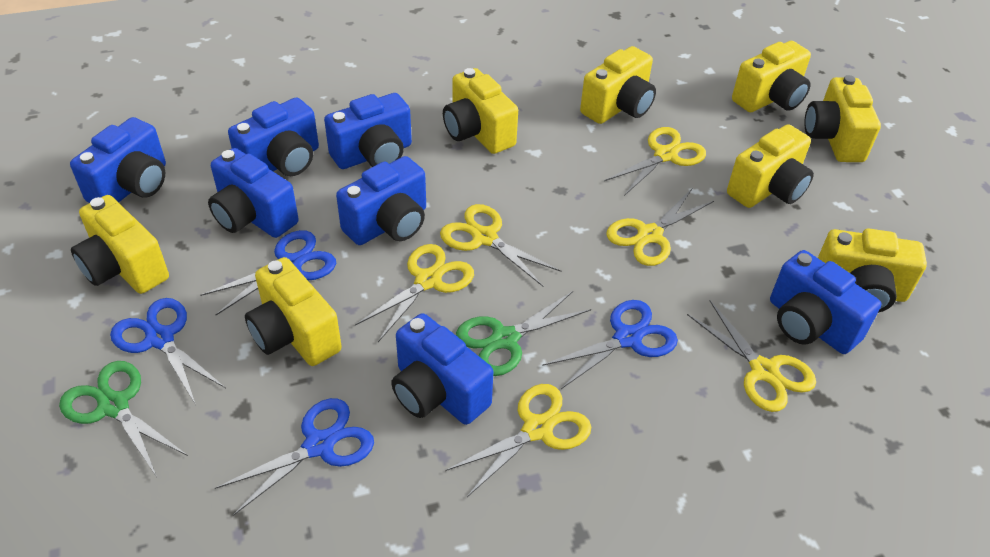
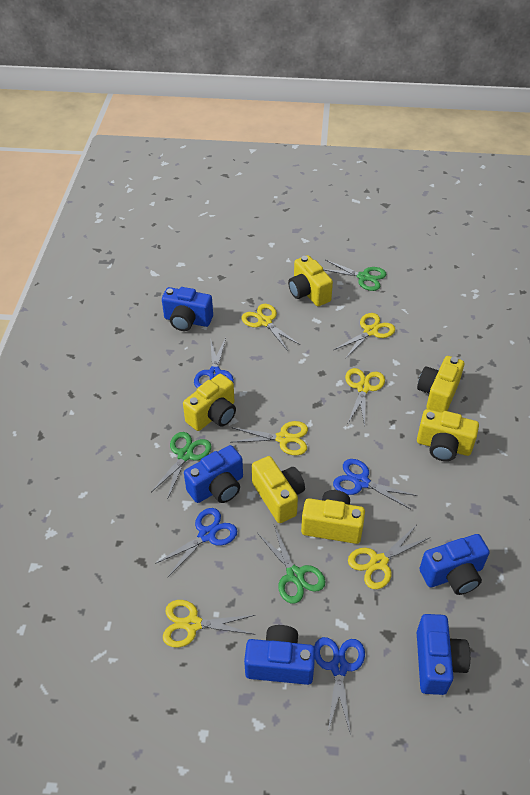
blue camera: [70,117,166,203] [208,148,299,238] [228,97,319,176] [324,93,412,169] [336,156,426,245] [391,313,493,425] [770,250,881,354] = 7 -> [162,287,213,331] [184,445,243,503] [244,625,315,685] [417,614,470,695] [419,534,490,595] = 5
green scissors: [59,361,188,477] [456,291,591,376] = 2 -> [151,432,212,500] [257,525,326,604] [323,260,387,291] = 3
yellow camera: [71,195,169,294] [245,257,342,366] [443,68,518,154] [580,46,656,124] [727,124,814,208] [732,41,811,112] [804,75,881,162] [818,228,927,313] = 8 -> [183,374,236,431] [252,456,305,523] [288,255,333,306] [301,490,365,544] [417,356,464,413] [417,409,479,461] = 6

